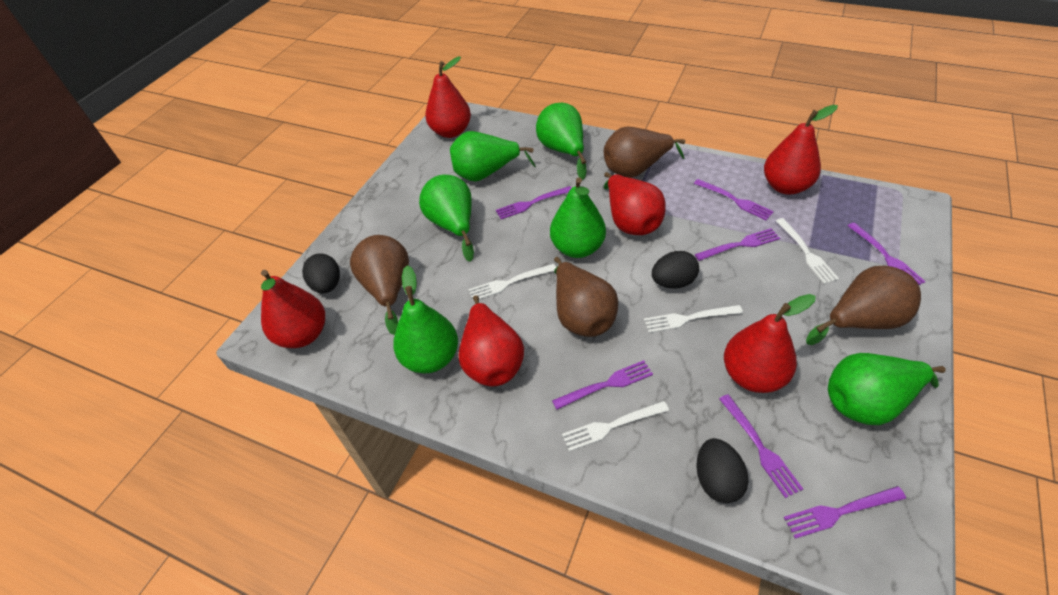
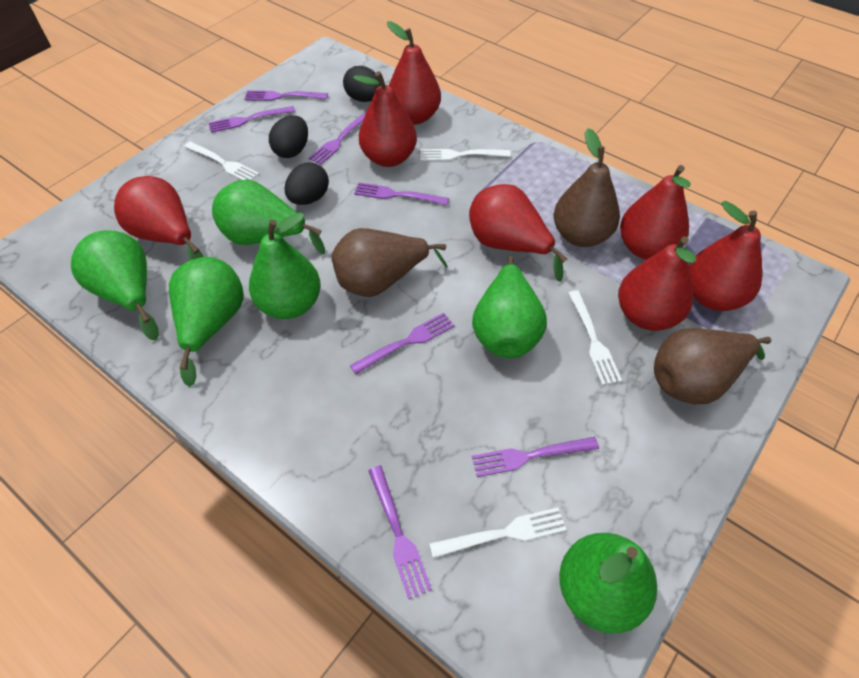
brown pear: [350,235,409,335] [554,257,618,337] [604,127,685,178] [806,266,921,345] = 4 -> [332,228,448,297] [554,128,620,247] [654,328,771,404] = 3
red pear: [261,270,325,348] [425,57,471,138] [458,295,524,386] [604,172,666,235] [724,294,816,393] [764,105,838,195] = 6 -> [114,176,203,260] [353,71,417,167] [387,21,441,125] [469,184,567,282] [618,236,696,331] [620,165,691,260] [688,201,762,311] = 7

